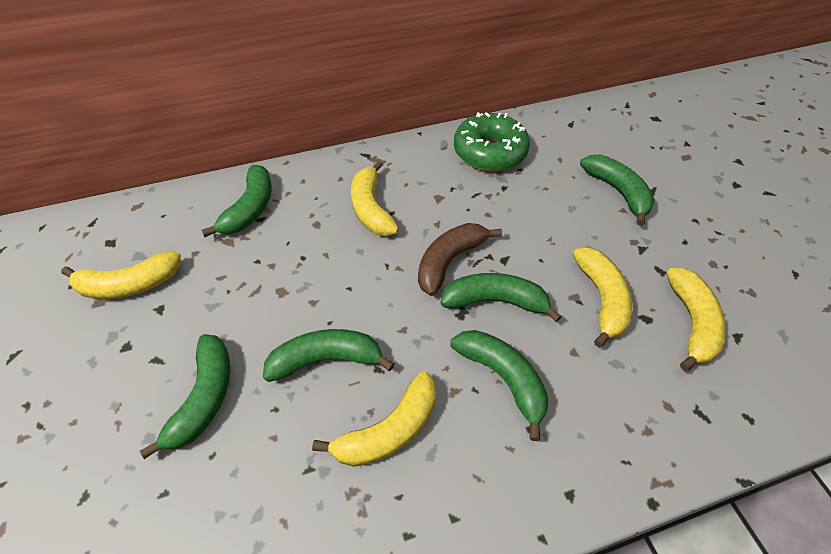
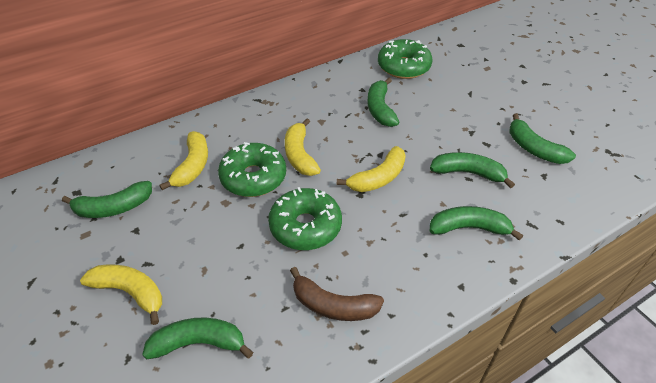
green donut: [454,112,530,172] = 1 -> [218,142,286,197] [268,187,342,250] [378,39,433,79] = 3
yellow banana: [61,251,181,299] [312,371,436,467] [351,161,399,236] [573,247,633,348] [666,268,726,371] = 5 -> [80,264,162,325] [159,131,208,190] [285,118,321,176] [337,146,406,192] = 4

